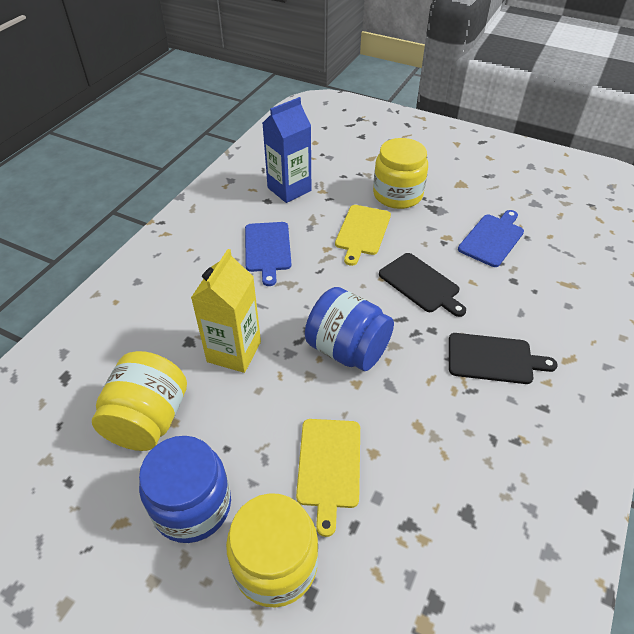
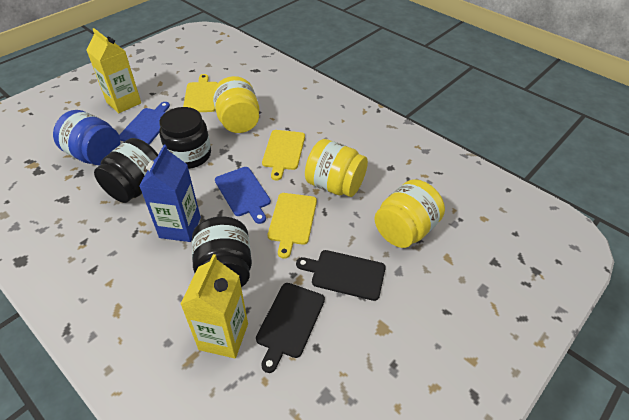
black jar: none = 0 -> [94,138,158,203] [159,107,211,169] [192,216,252,287] = 3
blue jar: [139,436,231,543] [305,287,394,371] = 2 -> [53,110,120,165] = 1
yellow carton: [191,249,261,373] = 1 -> [86,28,141,113] [180,254,248,358] = 2
yellow cutting board: [296,419,360,537] [335,205,391,266] = 2 -> [183,74,217,112] [262,130,305,180] [268,193,317,259] = 3

